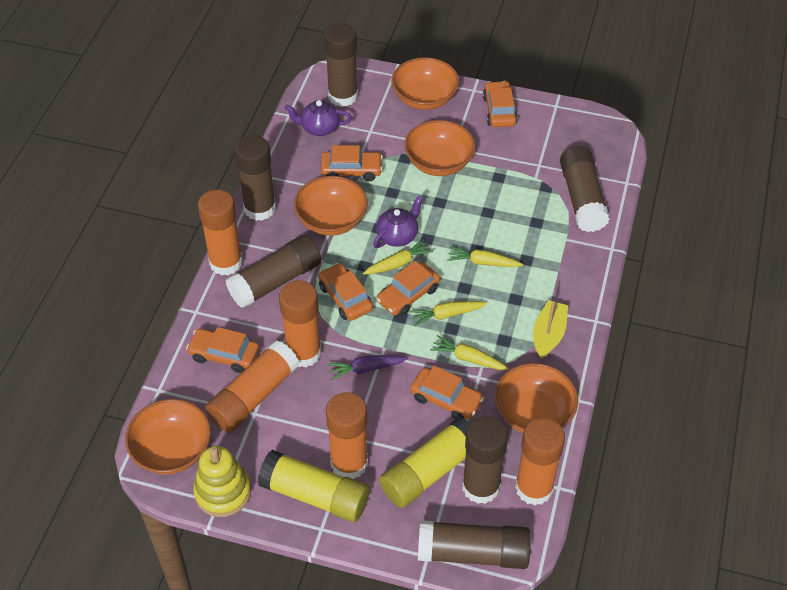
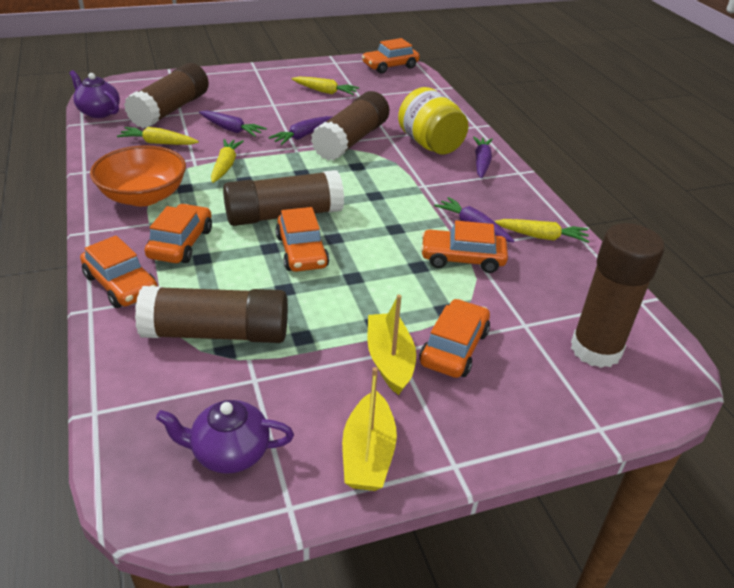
brown glue stick: [225,235,321,308] [235,135,276,221] [324,23,358,107] [418,520,531,569] [462,416,508,504] [560,146,610,232] = 6 -> [124,63,209,128] [135,286,288,343] [223,170,344,226] [311,91,389,161] [571,223,665,368] = 5
orange bowl: [125,399,211,474] [294,176,368,236] [391,57,459,110] [404,120,475,176] [495,363,578,433] = 5 -> [90,145,186,206] = 1
orange glue stick: [198,189,243,276] [205,340,300,433] [279,280,322,368] [326,392,368,479] [515,418,565,505] = 5 -> none = 0
purple carrot: [327,355,408,380] = 1 -> [199,110,267,137] [268,116,332,145] [434,197,514,242] [473,137,493,178] = 4
yellow boat: [533,300,568,359] = 1 -> [342,367,397,491] [368,295,416,395] = 2
yellow glue stick: [258,450,369,522] [379,417,470,508] = 2 -> none = 0
yellow jar: none = 0 -> [398,87,468,154] = 1
yellow stacking toy: [193,446,251,517] = 1 -> none = 0

